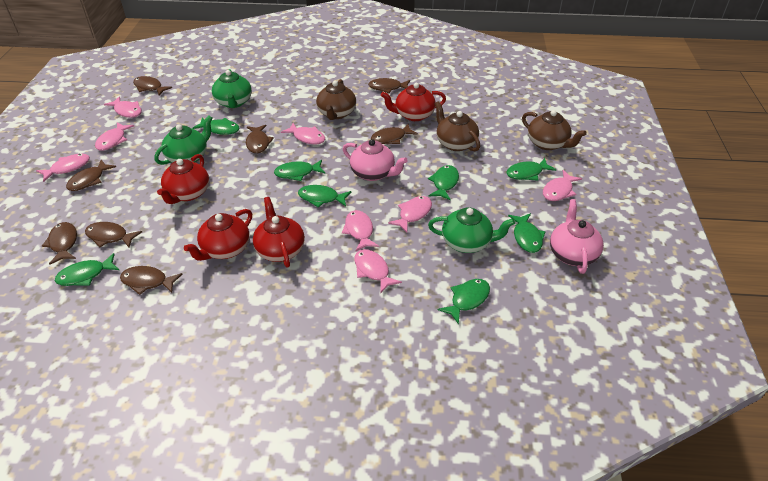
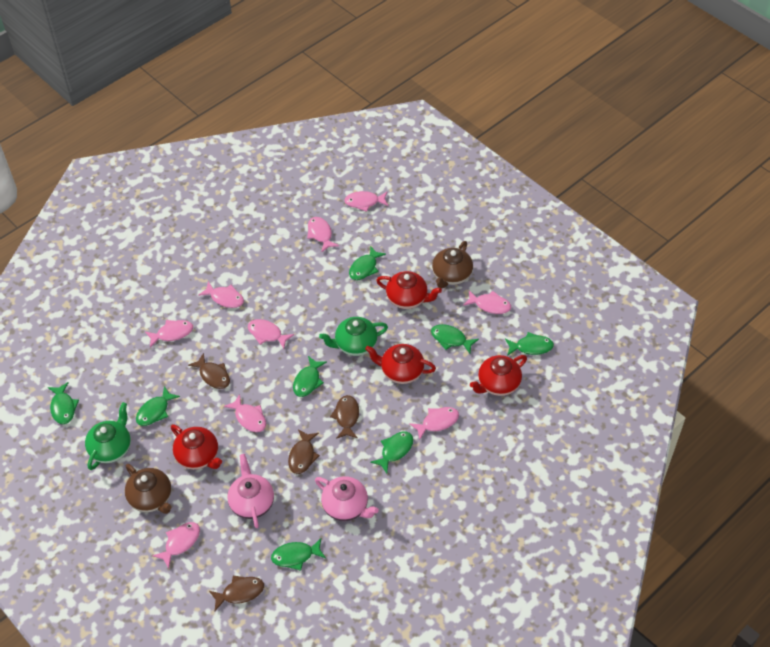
brown fish: [42,222,77,265] [66,160,116,191] [85,222,142,248] [120,266,183,295] [133,76,172,96] [246,125,274,153] [368,78,410,93] [371,124,418,144] = 8 -> [188,353,230,389] [209,576,264,611] [288,429,320,474] [330,395,359,439] = 4
brown teapot: [316,79,356,120] [435,101,480,151] [522,110,587,150] = 3 -> [125,464,172,514] [432,241,473,289] = 2
green teapot: [154,115,212,165] [212,69,252,108] [428,208,515,253] = 3 -> [85,402,131,470] [319,317,388,356] = 2
pink fish: [36,154,90,182] [95,122,134,151] [104,96,142,118] [281,123,325,144] [342,210,379,251] [354,249,402,293] [388,196,432,232] [543,170,582,201] = 8 -> [145,320,193,347] [152,522,200,569] [198,281,244,308] [224,394,266,432] [248,319,294,349] [307,217,339,253] [344,191,389,212] [409,407,459,440] [463,290,511,314] = 9

